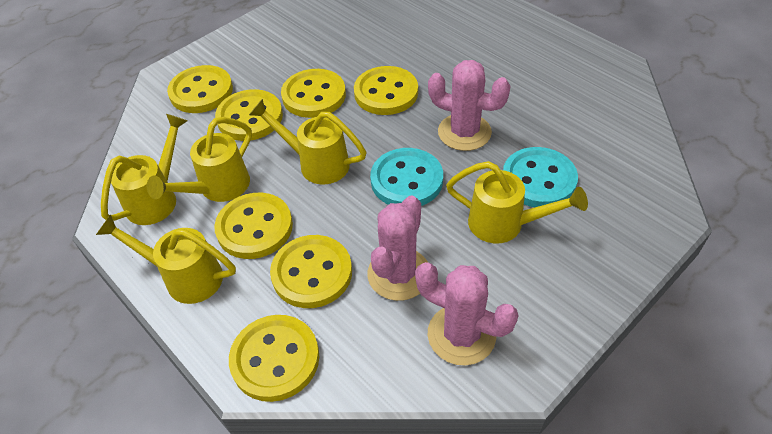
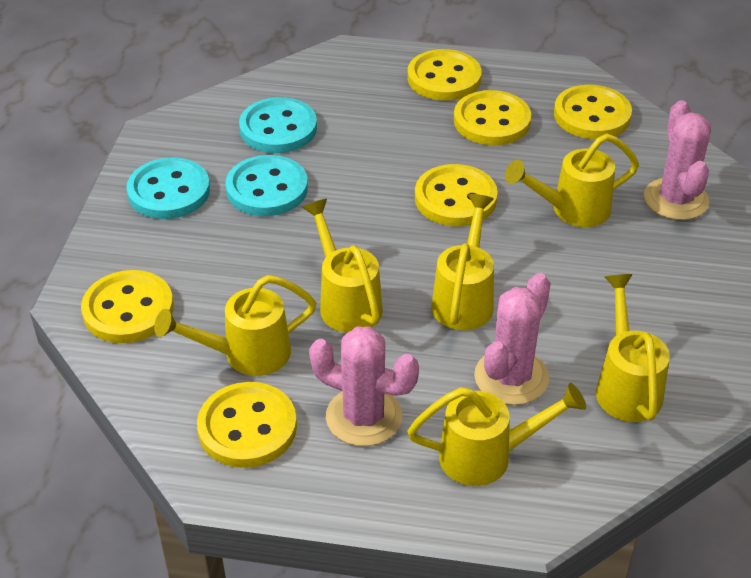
turquoise button: [370,148,443,206] [503,147,578,207] = 2 -> [126,157,210,219] [225,155,308,216] [239,97,317,153] = 3
yellow button: [167,65,233,113] [214,193,293,259] [215,89,283,141] [229,315,319,402] [270,235,352,308] [281,69,346,118] [354,66,418,115] = 7 -> [81,270,174,343] [197,382,297,468] [408,49,482,101] [415,164,498,226] [454,90,531,145] [554,85,632,139] = 6
yellow watering can: [96,214,236,304] [101,114,187,225] [147,117,252,202] [249,99,367,184] [446,161,588,243] = 5 -> [154,275,316,376] [302,199,383,333] [407,383,586,486] [431,194,494,330] [505,134,639,227] [596,274,670,422] = 6

